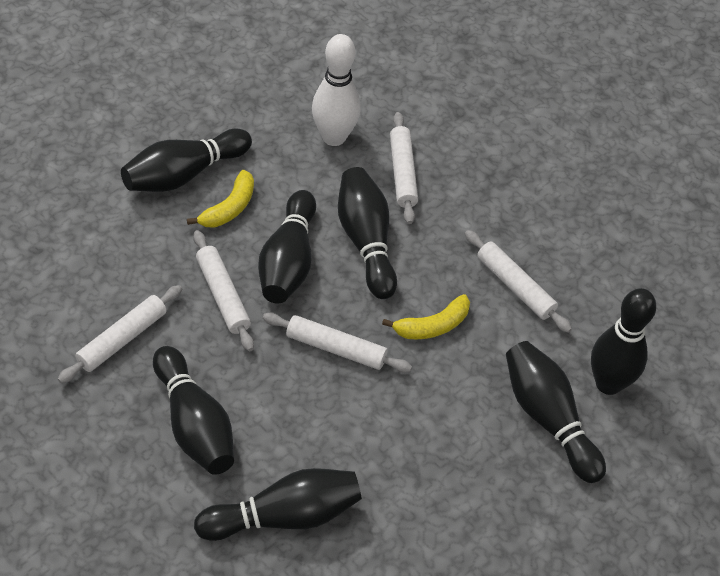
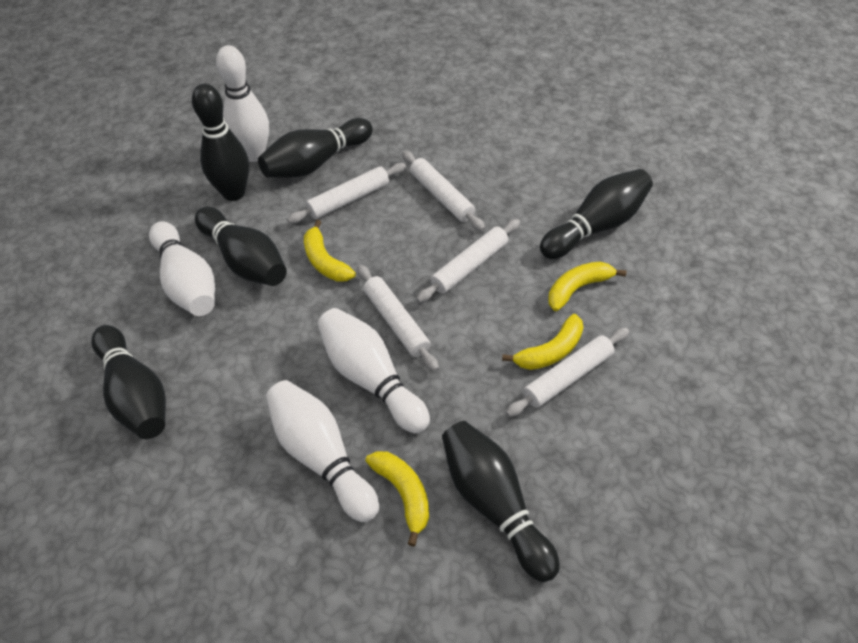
black bowling pin: [121,129,252,192] [153,346,234,475] [194,468,362,541] [258,190,316,303] [338,167,397,299] [506,341,606,483] [591,288,656,395] = 7 -> [91,325,166,439] [192,84,249,201] [195,207,287,286] [258,118,373,178] [442,421,560,582] [540,169,653,259] = 6
white bowling pin: [312,34,361,146] = 1 -> [149,221,215,316] [216,45,269,162] [266,380,379,522] [317,308,430,433] = 4
yellow banana: [187,170,254,227] [382,294,470,339] = 2 -> [304,220,356,282] [366,451,429,546] [502,314,583,370] [548,262,627,311] = 4

